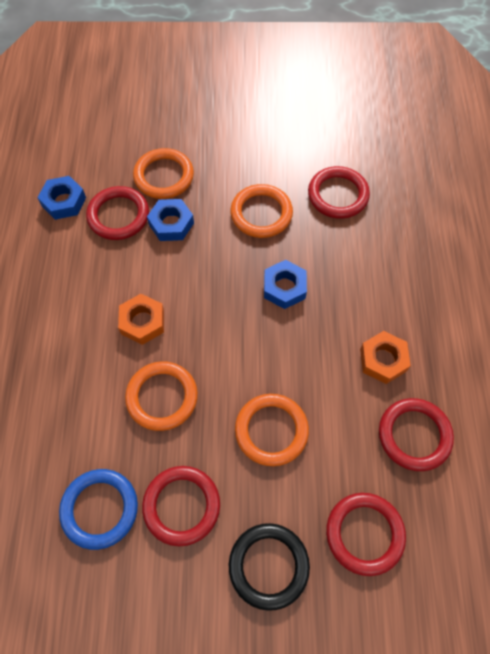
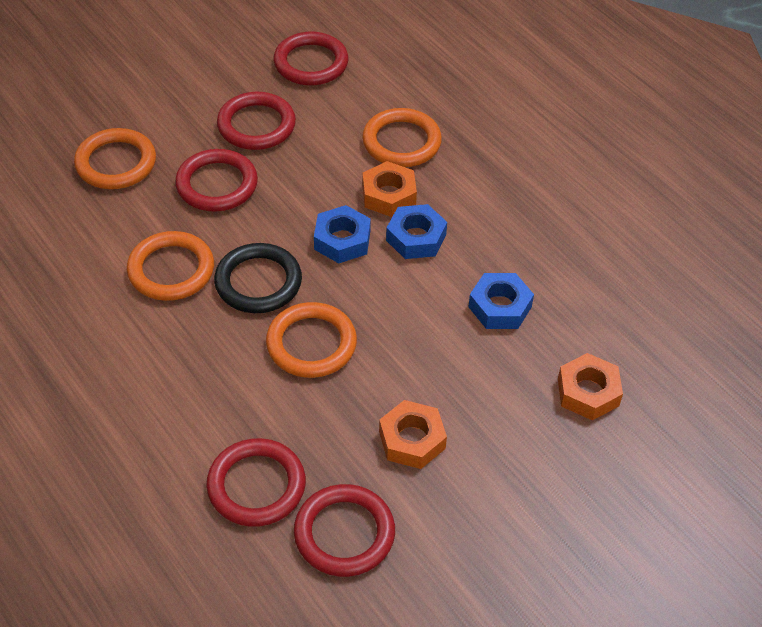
blue ring: [59,469,138,550] = 1 -> none = 0
orange nut: [118,294,164,345] [360,331,411,384] = 2 -> [362,161,417,217] [379,400,447,469] [558,353,623,420] = 3

